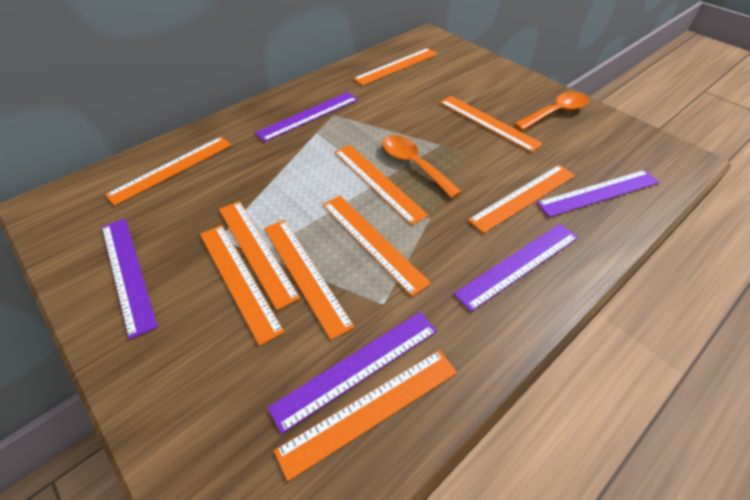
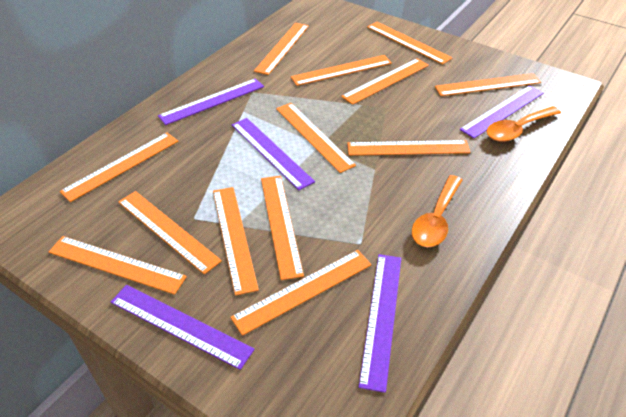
orange ruler: [105,137,232,206] [200,225,284,346] [219,201,300,310] [264,220,355,340] [274,350,457,481] [322,196,431,297] [334,145,429,225] [353,48,438,86] [440,96,543,152] [468,165,575,233] = 10 -> [49,236,187,295] [60,133,178,202] [118,191,222,275] [213,187,259,296] [230,250,372,336] [254,23,309,75] [261,176,304,280] [276,103,356,173] [291,55,392,86] [341,58,429,105] [347,140,470,156] [367,22,452,64] [435,73,541,96] = 13

